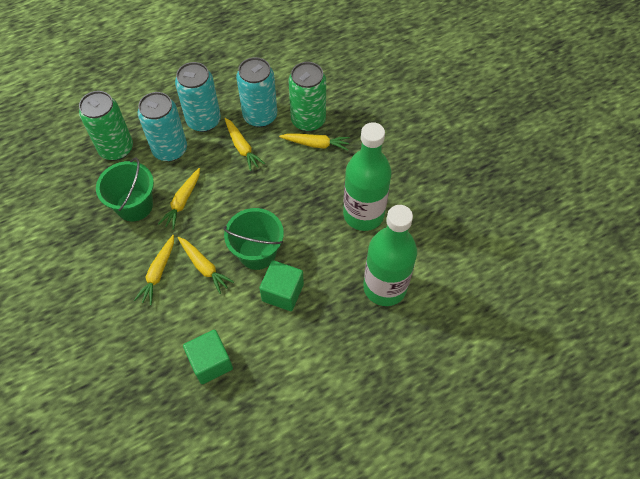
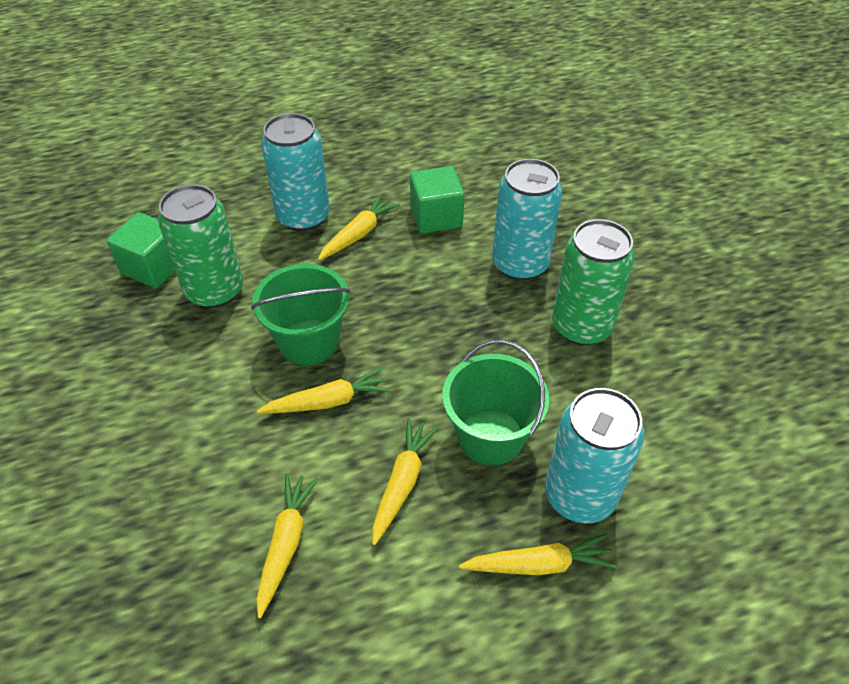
green bottle: [343,122,392,231] [363,205,417,306] = 2 -> none = 0

